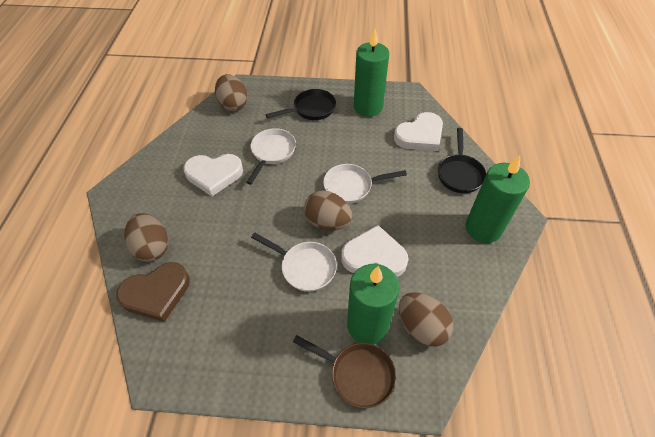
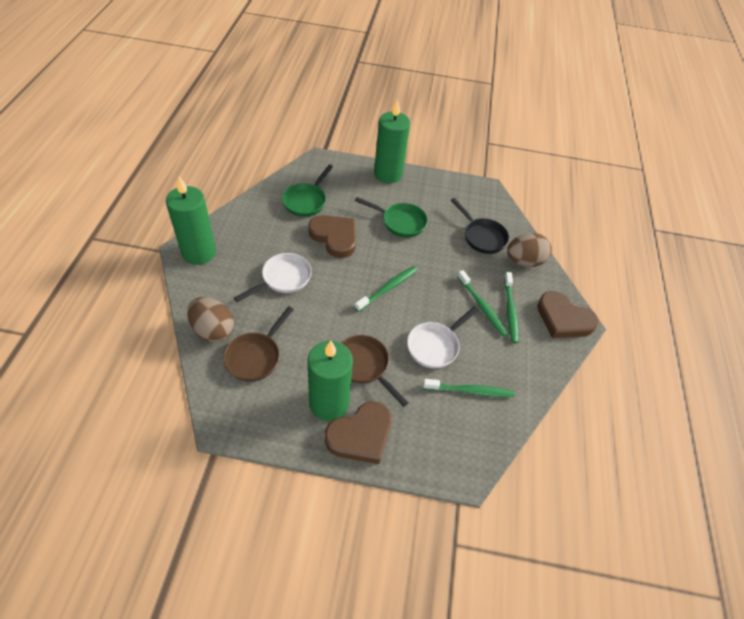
black pan: [265,89,336,120] [438,128,486,193] = 2 -> [451,198,509,254] = 1
brown egg: [124,213,169,262] [215,74,248,111] [304,190,352,230] [399,292,453,347] = 4 -> [187,297,234,343] [507,233,552,267] = 2
brown heart: [117,262,190,322] = 1 -> [308,215,356,258] [325,401,392,464] [537,291,599,338] = 3
brown pan: [293,335,396,408] = 1 -> [223,306,294,382] [342,335,409,407] = 2
green pan: none = 0 -> [282,165,333,217] [355,197,428,237] = 2
green toothbrush: none = 0 -> [355,266,417,312] [423,379,515,397] [457,270,508,337] [504,272,519,343] = 4
white heart: [183,154,243,197] [341,225,409,277] [394,112,443,151] = 3 -> none = 0
white pan: [246,128,296,185] [251,233,337,292] [323,164,407,204] = 3 -> [234,253,312,302] [407,306,479,369] = 2

